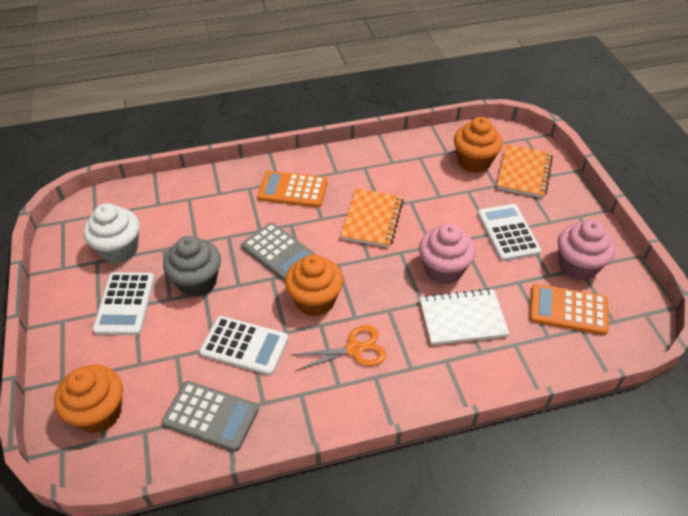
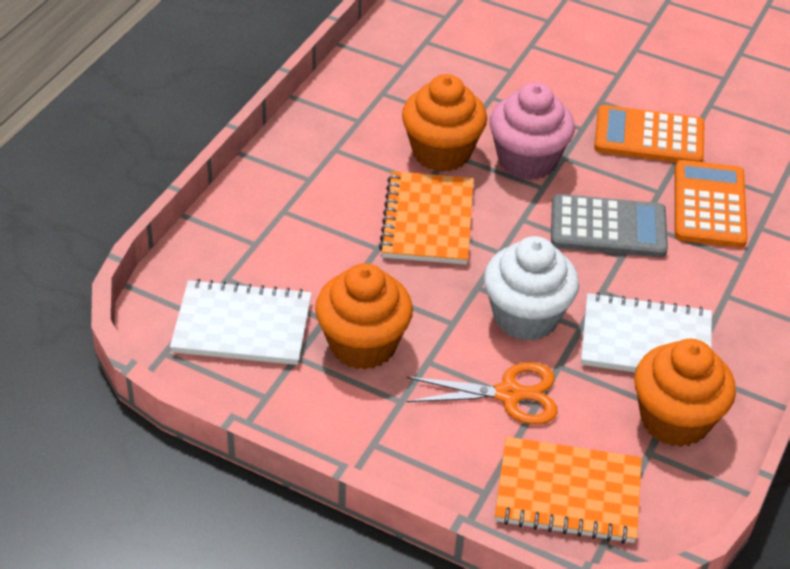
grey calculator: [162,381,259,452] [241,223,317,282] = 2 -> [551,194,668,258] = 1
grey cupcake: [163,236,221,297] = 1 -> none = 0
pink cupcake: [419,224,476,284] [558,220,615,281] = 2 -> [489,82,575,180] = 1
white calculator: [93,272,155,335] [200,316,289,375] [478,204,541,261] = 3 -> none = 0
white notebook: [420,288,509,345] = 1 -> [170,279,312,365] [581,292,712,372] = 2

